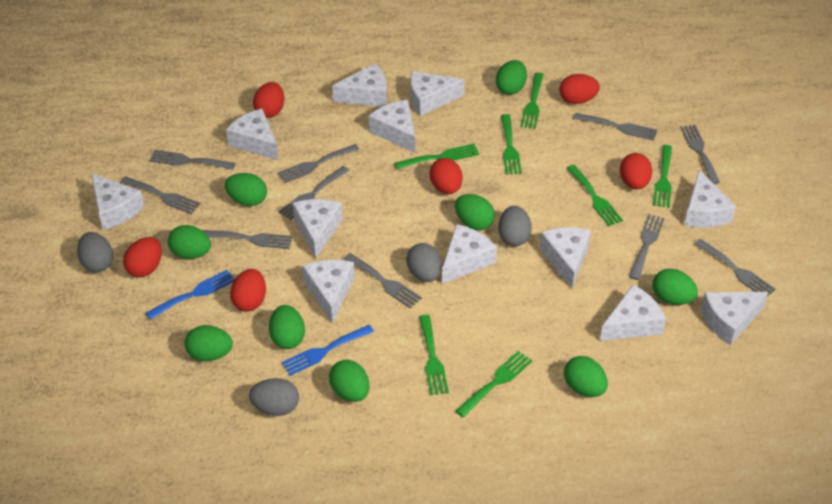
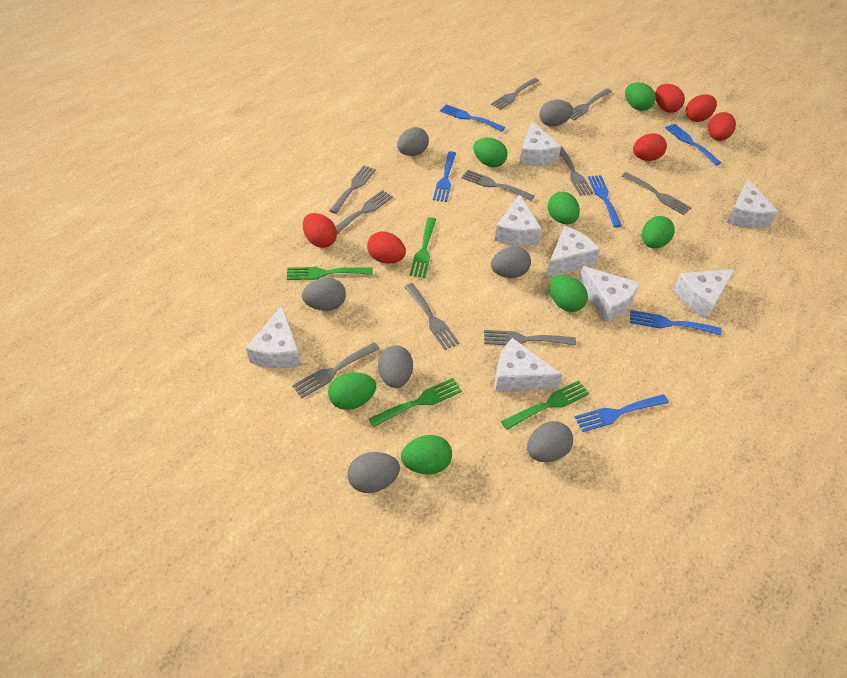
blue fork: [146,270,235,320] [281,325,374,376] = 2 -> [433,151,456,202] [440,104,505,131] [575,394,669,432] [588,175,622,228] [630,310,722,335] [665,124,721,166] = 6
green egg: [168,225,211,259] [185,325,233,361] [225,173,267,206] [269,305,305,349] [329,360,369,402] [455,194,495,230] [496,60,527,95] [564,356,608,397] [653,269,698,305] = 9 -> [328,372,376,410] [401,435,452,474] [473,138,507,167] [548,192,580,224] [549,275,588,312] [625,82,656,111] [642,216,675,248] = 7
green fork: [394,144,479,169] [419,315,449,395] [456,351,532,418] [501,114,522,175] [520,73,544,129] [567,165,623,226] [653,145,672,208] = 7 -> [287,267,373,280] [369,378,462,427] [410,217,436,278] [501,381,590,430] = 4
grey egg: [77,232,113,272] [249,378,299,416] [406,243,442,282] [498,206,532,246] = 4 -> [302,278,346,311] [347,452,400,493] [378,345,413,388] [397,127,429,156] [491,246,531,278] [527,421,573,462] [539,100,573,127] = 7
white cheese: [91,173,144,230] [226,108,278,160] [293,199,343,259] [302,260,355,323] [332,63,387,107] [369,100,415,153] [410,71,465,116] [442,224,497,284] [540,227,591,288] [600,285,666,341] [684,170,736,228] [701,292,768,345] = 12 -> [246,305,301,369] [494,194,542,246] [495,338,562,392] [519,121,561,166] [546,226,600,277] [579,266,640,322] [674,269,735,319] [726,179,778,228] = 8

